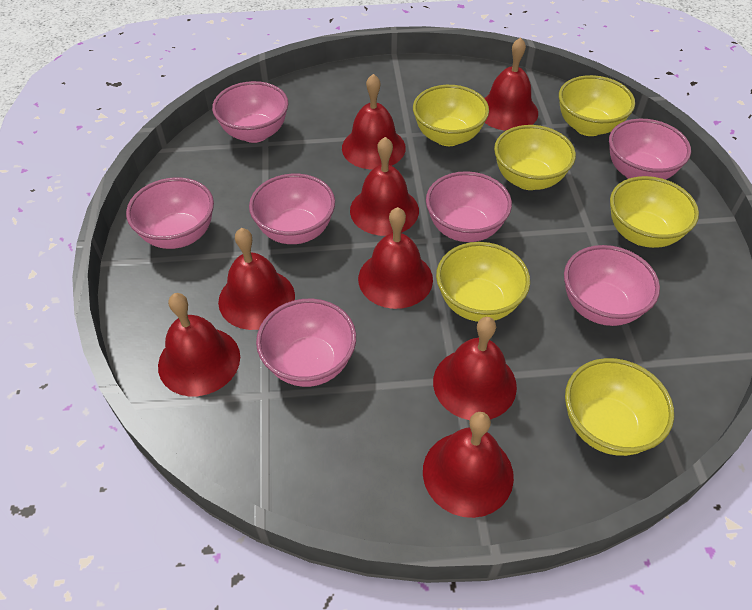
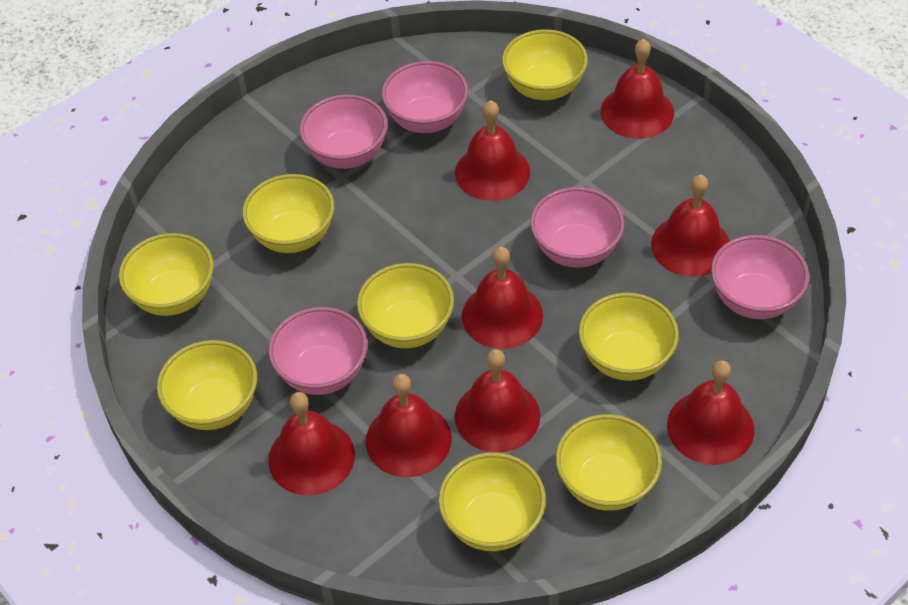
pink bowl: [126,177,214,249] [212,81,288,143] [249,174,335,244] [256,299,356,387] [426,171,512,242] [564,245,660,326] [609,119,691,180] = 7 -> [268,307,368,395] [300,94,388,169] [382,61,468,133] [530,187,625,268] [711,235,809,319] = 5
yellow bowl: [413,85,489,146] [436,242,530,322] [494,125,576,190] [559,75,635,136] [565,358,674,456] [610,176,699,248] = 6 -> [119,233,214,316] [157,340,257,430] [242,174,334,253] [357,263,454,348] [438,452,546,551] [502,29,588,100] [556,414,662,511] [579,293,679,381] = 8

